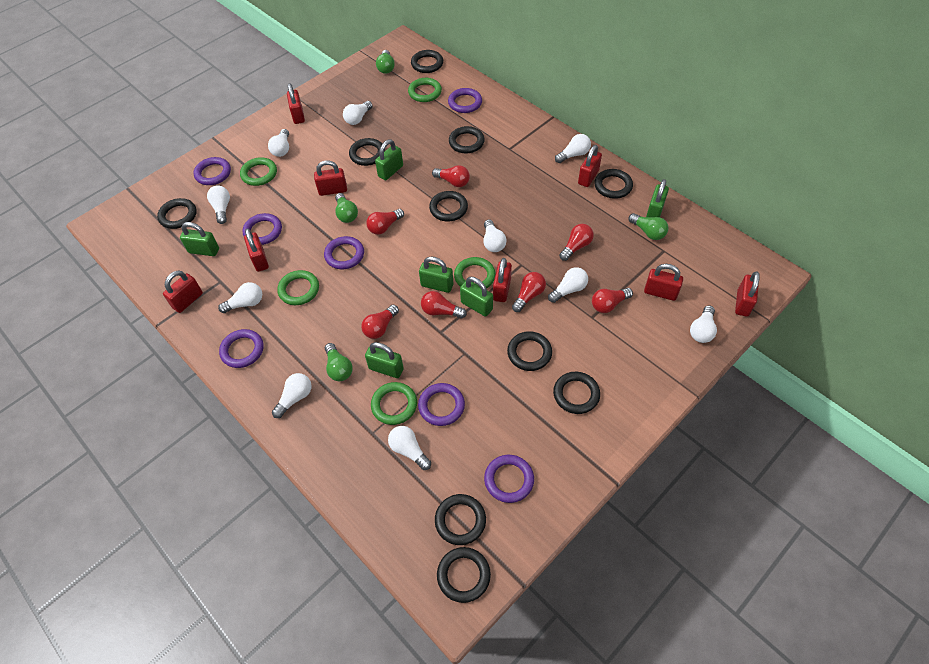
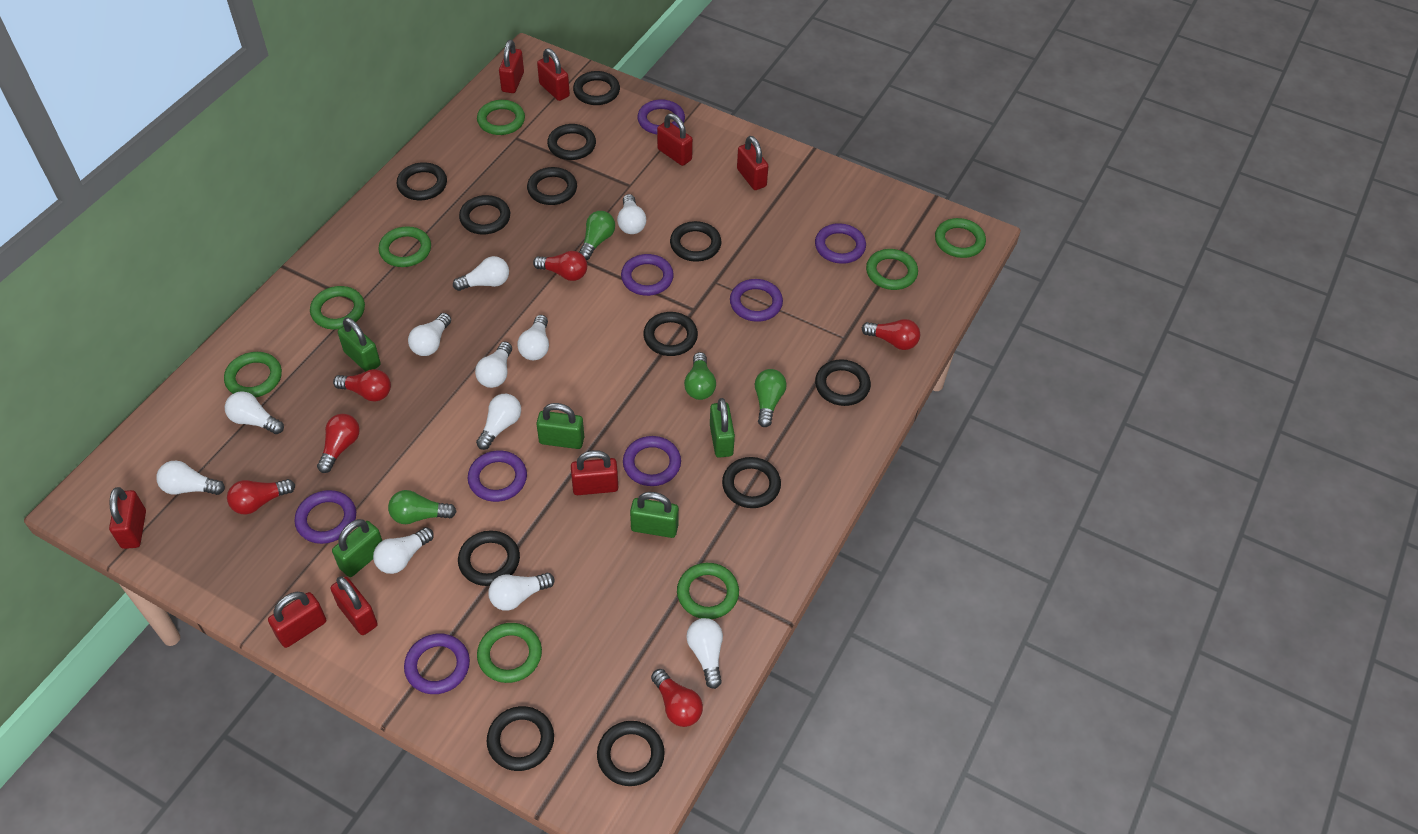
black ring: [157,198,197,229] [349,138,385,166] [411,50,443,73] [429,191,468,221] [435,494,486,545] [437,547,491,603] [449,126,485,153] [507,331,552,371] [553,372,600,414] [594,169,633,199] = 10 -> [396,162,447,200] [458,531,520,586] [459,195,510,235] [487,706,554,771] [527,167,577,205] [547,124,596,160] [573,71,620,105] [597,721,665,786] [643,312,698,356] [670,221,721,262] [722,457,781,508] [815,359,871,406] = 12
green padlock: [180,222,219,256] [365,342,404,378] [375,139,403,180] [419,257,454,293] [460,277,493,317] [646,179,669,217] = 6 -> [332,519,382,577] [338,317,381,372] [536,403,584,449] [630,492,679,538] [710,398,735,458] = 5
green ring: [240,157,277,186] [277,270,319,305] [371,382,417,425] [408,78,442,102] [454,257,496,289] = 5 -> [224,352,282,398] [310,286,365,329] [378,226,431,267] [477,100,525,135] [477,623,542,683] [677,563,739,619] [866,249,918,290] [935,218,986,258] = 8
purple ring: [194,157,231,185] [219,329,264,368] [242,213,282,245] [324,236,364,269] [418,383,465,426] [448,88,482,113] [484,455,534,503] = 7 -> [295,490,356,544] [404,633,470,694] [467,450,527,502] [621,254,674,296] [623,436,681,486] [637,99,685,134] [730,279,783,322] [815,223,866,264] = 8
red light bulb: [361,305,399,339] [366,209,404,235] [421,291,467,319] [432,165,470,187] [512,272,546,312] [559,224,594,261] [592,288,633,313] = 7 -> [227,479,295,515] [317,414,360,473] [333,369,391,401] [533,251,587,281] [651,669,703,727] [862,319,920,350] = 6
white light bulb: [207,185,230,224] [218,282,262,313] [268,129,289,157] [272,373,312,418] [343,101,373,125] [388,426,431,470] [483,219,507,252] [548,267,588,303] [555,134,591,163] [690,305,717,343] = 10 -> [156,461,225,495] [225,391,284,434] [373,527,434,574] [408,313,451,356] [453,256,509,291] [475,342,512,388] [476,394,521,450] [488,573,555,611] [517,315,549,360] [617,194,646,234] [686,618,723,689] = 11

